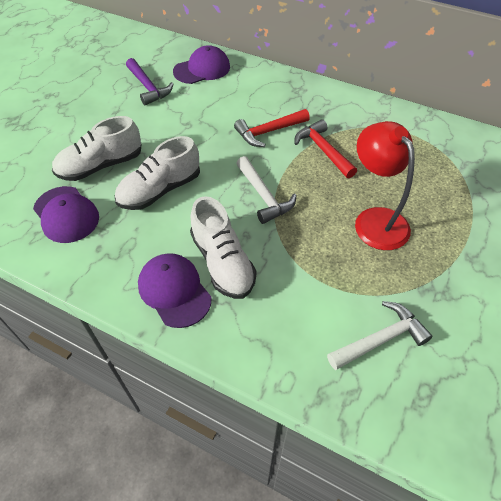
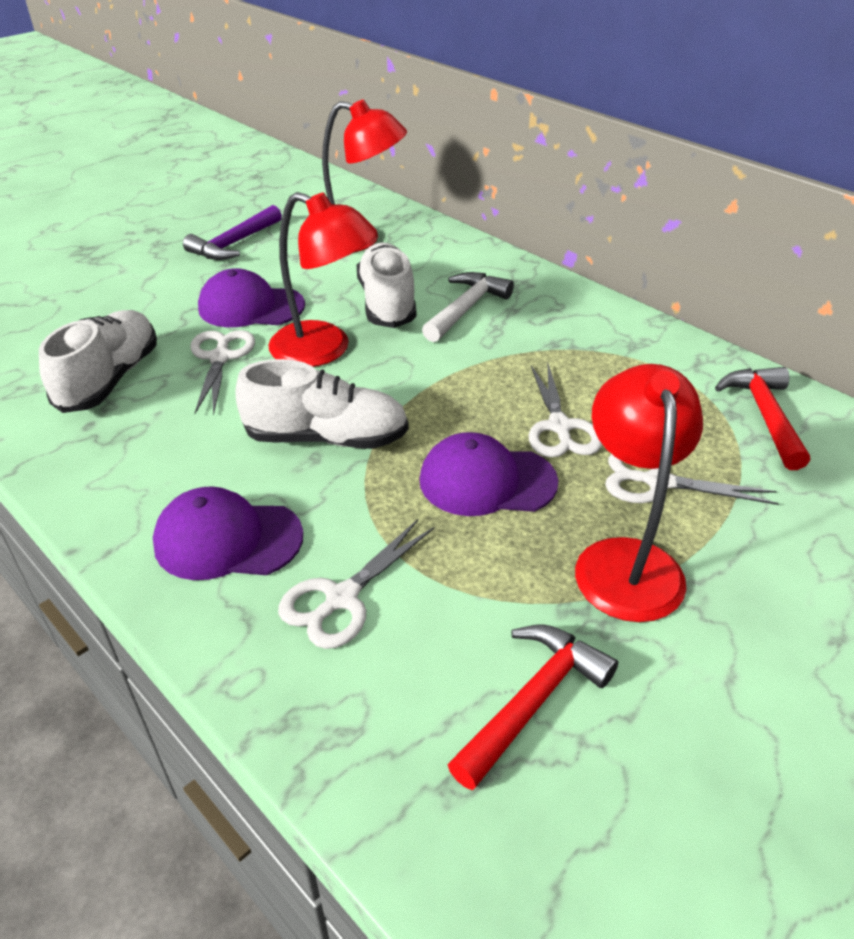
red lamp: [355,121,415,250] = 1 -> [268,192,377,367] [322,99,407,253] [575,364,703,622] = 3
white hammer: [236,156,297,224] [327,301,433,370] = 2 -> [422,272,514,342] = 1
white scissors: none = 0 -> [190,330,255,415] [278,519,434,649] [529,364,602,458] [605,454,779,505] = 4

